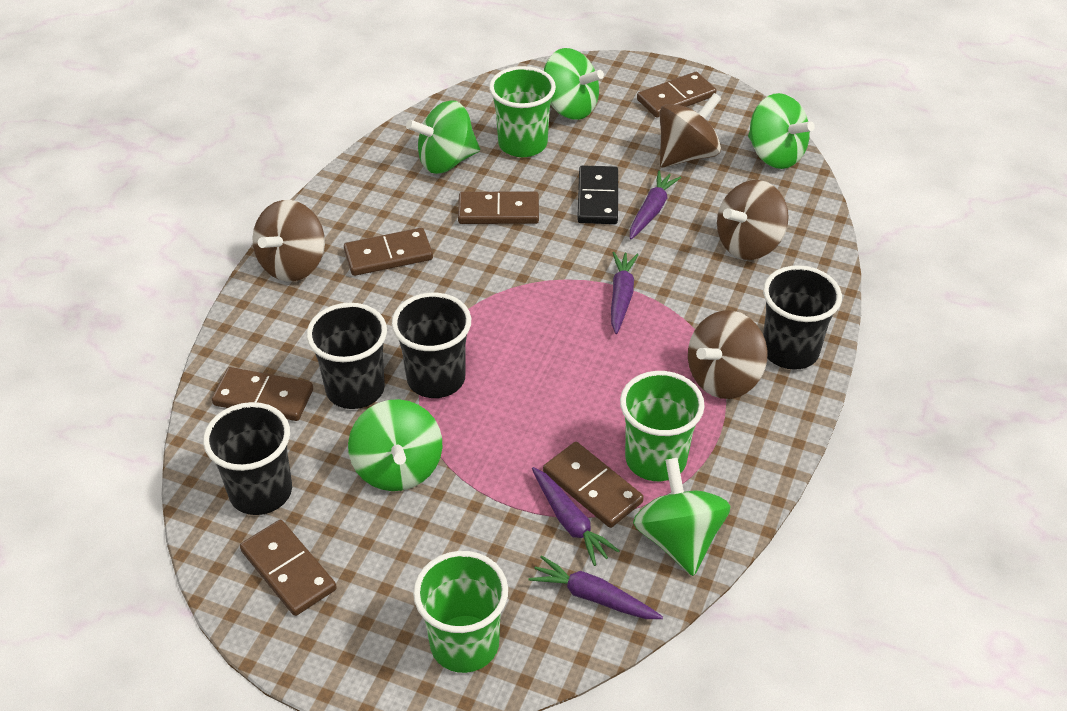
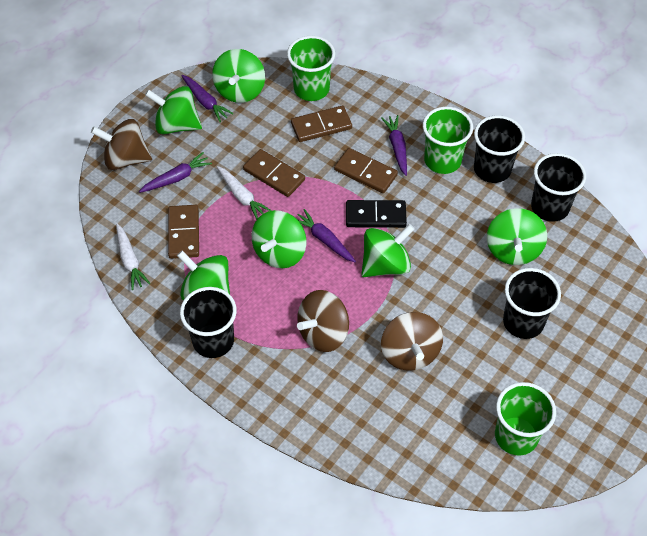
brown domino: [212,367,313,421] [240,520,337,616] [344,228,433,276] [458,191,539,224] [543,442,644,528] [637,72,716,118] = 6 -> [168,205,199,259] [243,149,305,197] [291,105,352,142] [334,148,398,193] = 4
brown spinning top: [252,200,325,282] [660,93,721,168] [688,310,768,399] [717,180,789,260] = 4 -> [91,119,152,170] [297,290,349,352] [381,312,443,371] = 3
green spinning top: [348,399,442,491] [406,100,480,174] [544,48,604,120] [633,458,730,576] [748,93,815,169] = 5 -> [145,86,202,134] [177,251,230,300] [212,49,265,103] [252,210,307,268] [361,224,414,277] [487,208,547,265] = 6
white carrot: none = 0 -> [116,223,150,290] [217,166,272,220] = 2

